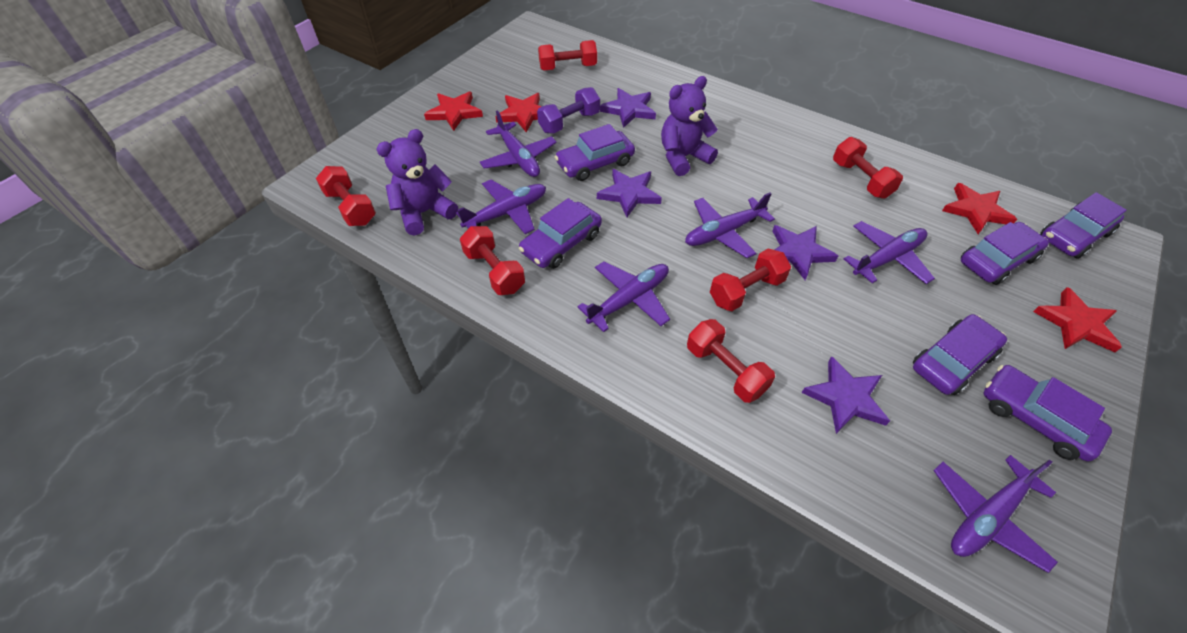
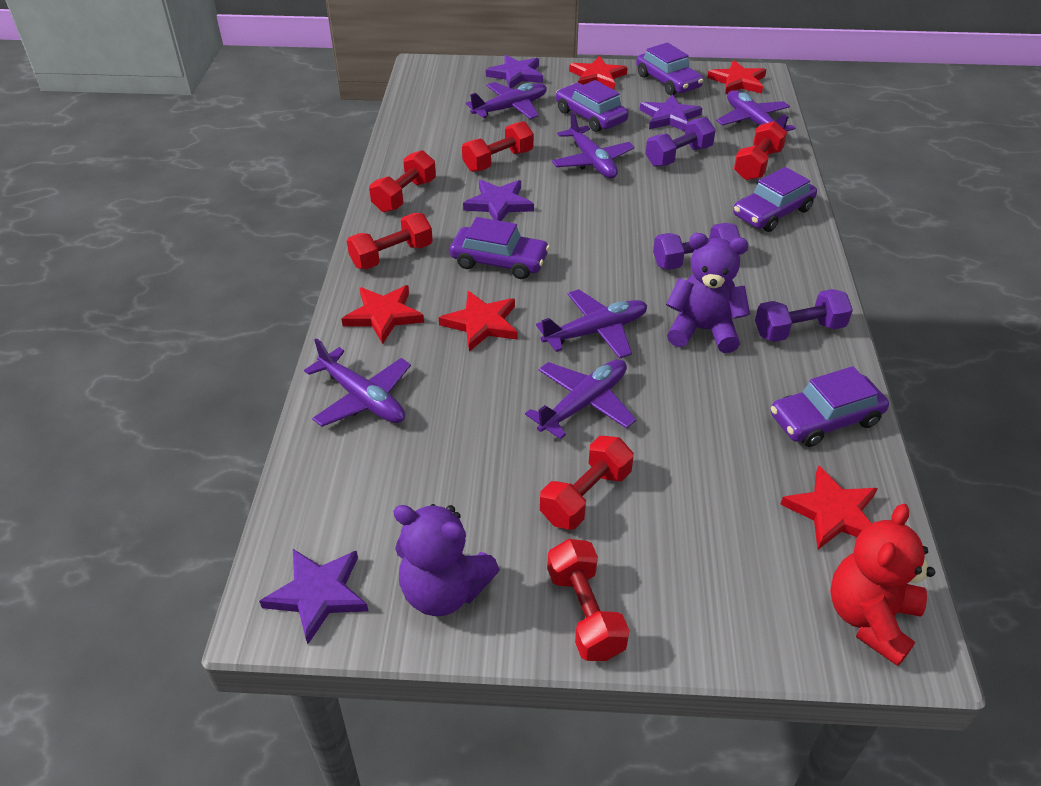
purple car: [519,198,602,269] [555,124,635,181] [913,314,1007,395] [961,222,1049,285] [983,365,1112,461] [1040,192,1127,259] = 6 -> [450,217,550,279] [556,80,629,132] [636,42,703,95] [733,167,817,232] [771,366,889,447] = 5
purple dumbbell: [537,87,600,133] = 1 -> [646,117,716,167] [653,223,740,270] [755,289,853,342] = 3
red star: [424,92,483,131] [495,93,542,133] [942,183,1017,234] [1033,287,1122,352] = 4 -> [342,285,424,344] [439,291,517,352] [569,56,628,90] [707,60,766,94] [780,466,878,550] = 5
red teddy bear: none = 0 -> [830,504,935,666] = 1

